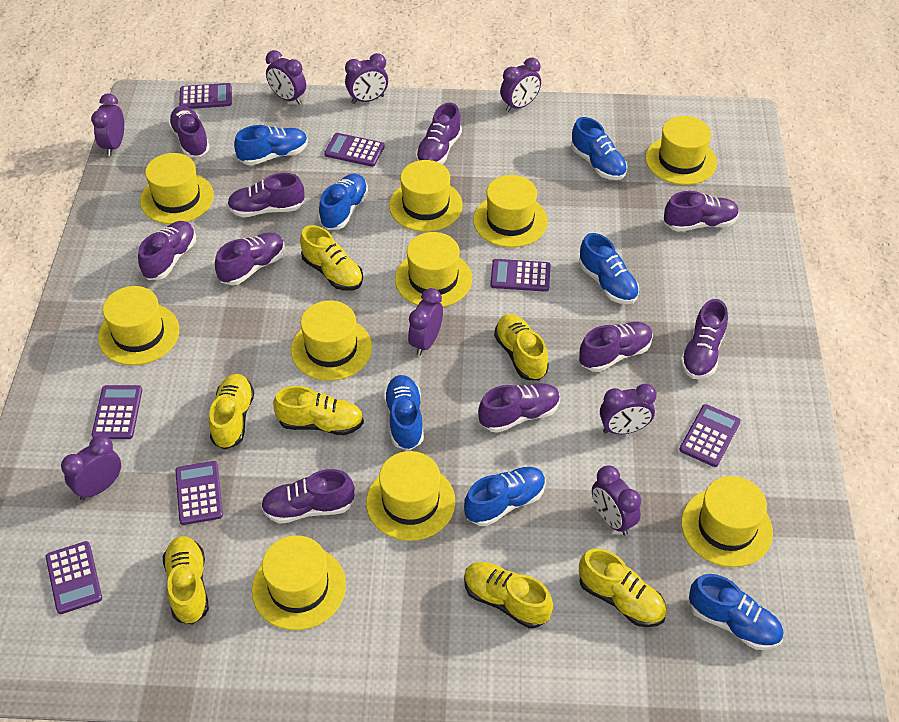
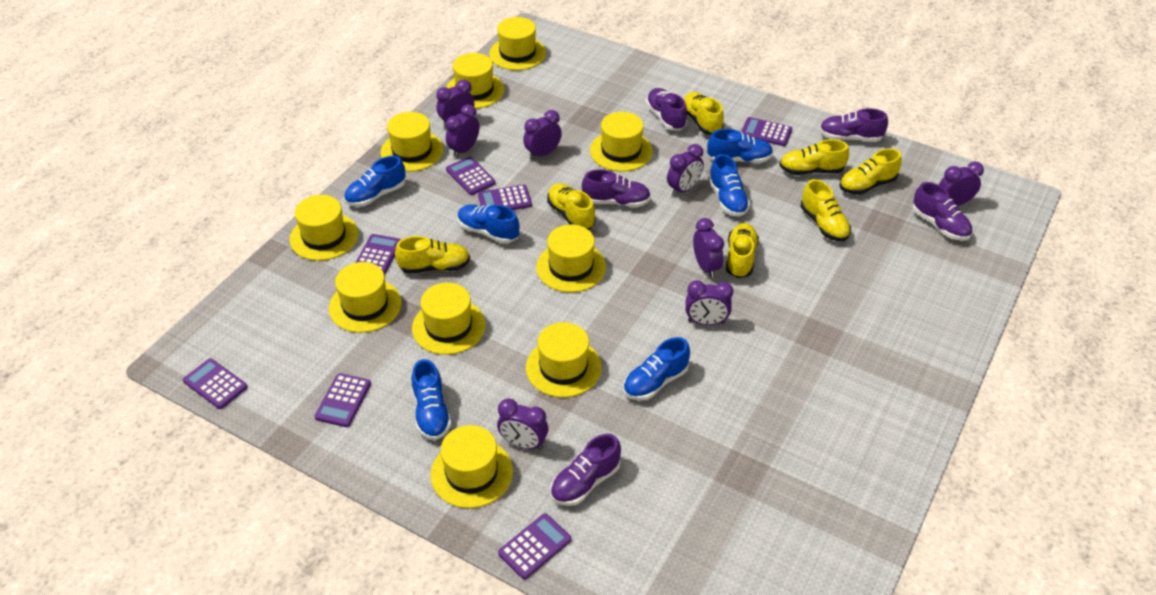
blue shoe: [234,125,308,165] [319,174,368,230] [384,375,424,450] [464,467,546,526] [571,117,627,180] [579,233,639,304] [689,574,783,650] = 7 -> [344,156,406,207] [412,359,452,440] [458,204,520,243] [623,337,690,400] [707,129,773,163] [709,154,750,217] = 6
purple shoe: [138,221,196,280] [168,106,210,157] [215,233,285,285] [227,173,304,217] [261,469,355,524] [416,103,462,164] [478,383,560,433] [579,322,653,372] [664,191,739,232] [680,299,728,379] = 10 -> [550,434,621,506] [582,169,651,207] [646,88,687,130] [819,108,888,142] [912,182,972,241] = 5

